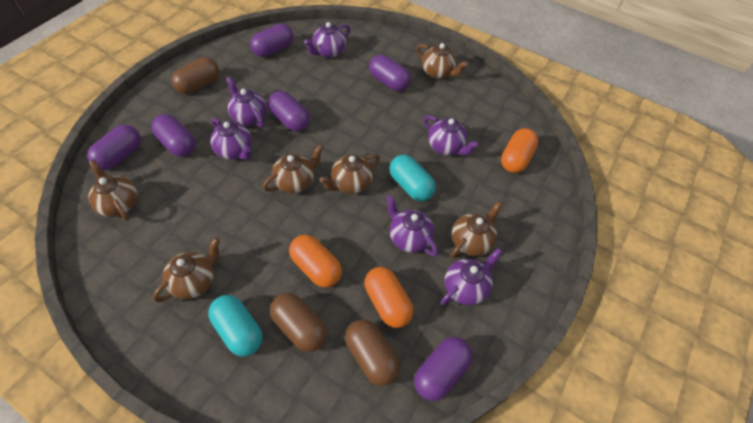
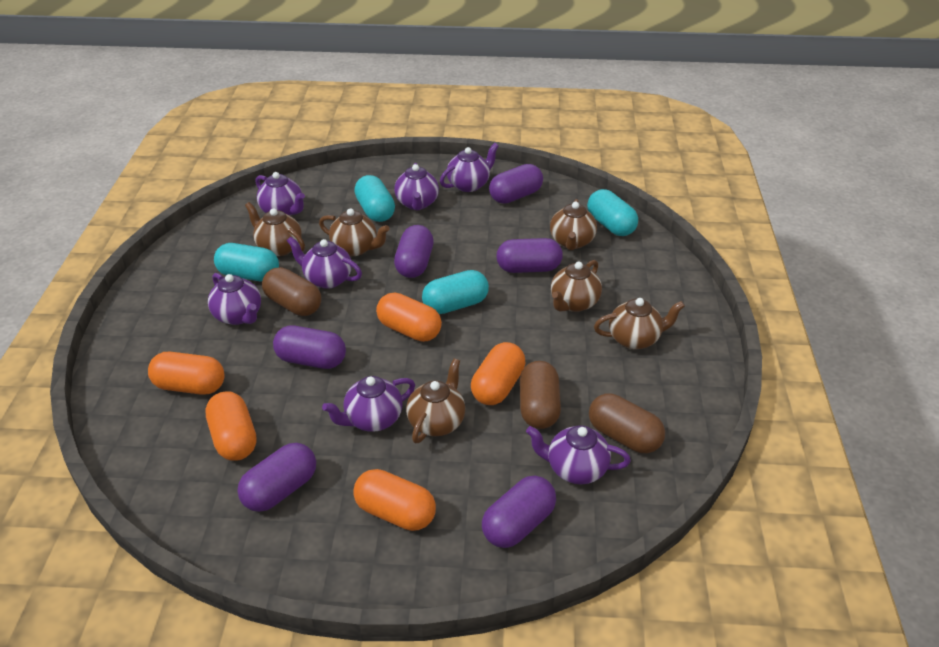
orange capsule: [289,235,342,288] [364,267,413,328] [501,128,539,173] = 3 -> [148,352,225,395] [205,391,257,461] [353,469,436,531] [376,293,442,342] [471,342,525,405] = 5
purple teapot: [211,118,252,160] [226,77,267,128] [304,22,350,58] [386,195,438,257] [424,115,479,155] [441,248,502,306] = 6 -> [208,273,261,325] [256,172,305,216] [287,237,362,289] [322,376,415,432] [394,163,439,210] [440,143,499,192] [526,425,631,484] = 7
turquoise capsule: [208,295,263,357] [389,155,436,201] = 2 -> [214,243,279,282] [354,175,395,222] [422,270,489,314] [587,189,638,236] = 4

